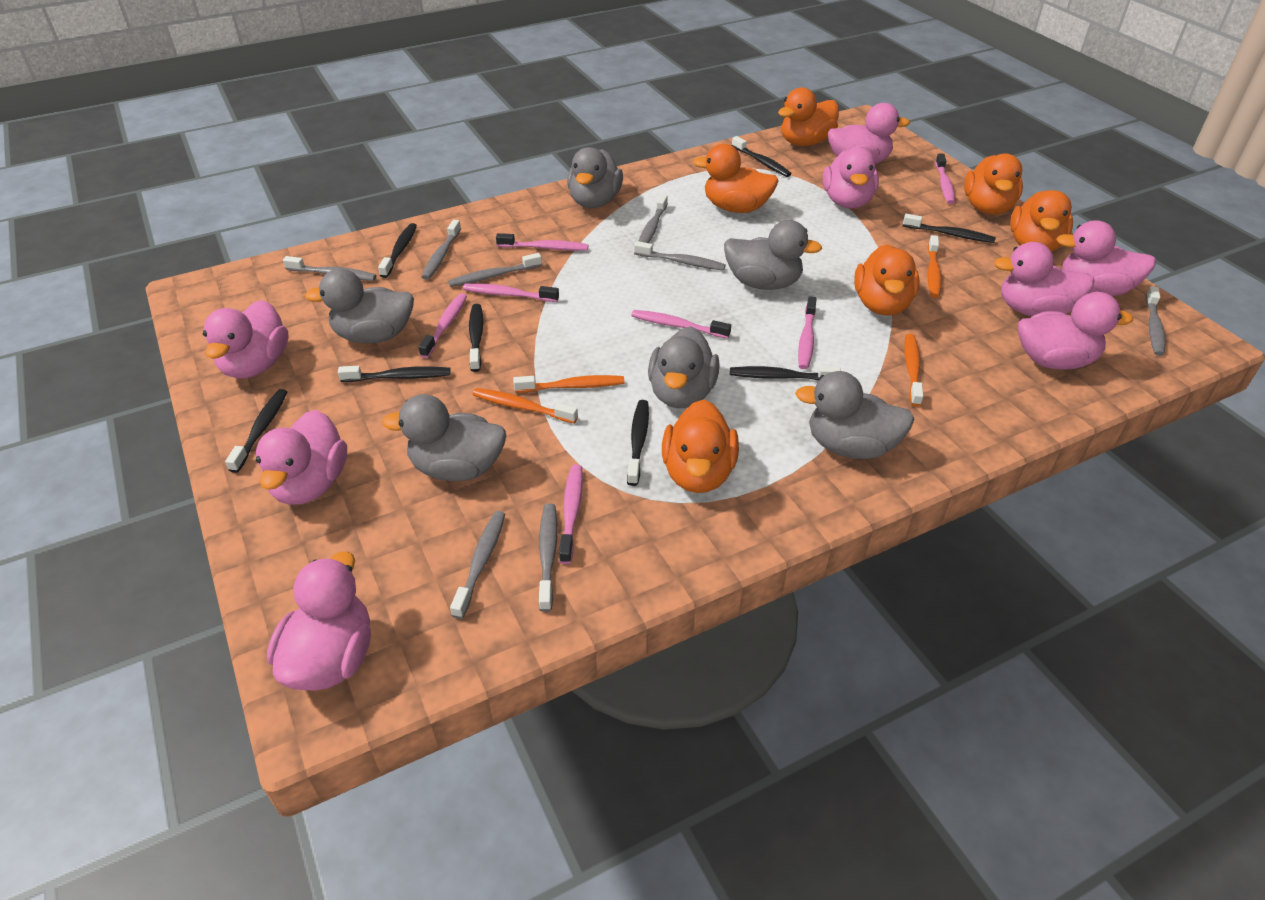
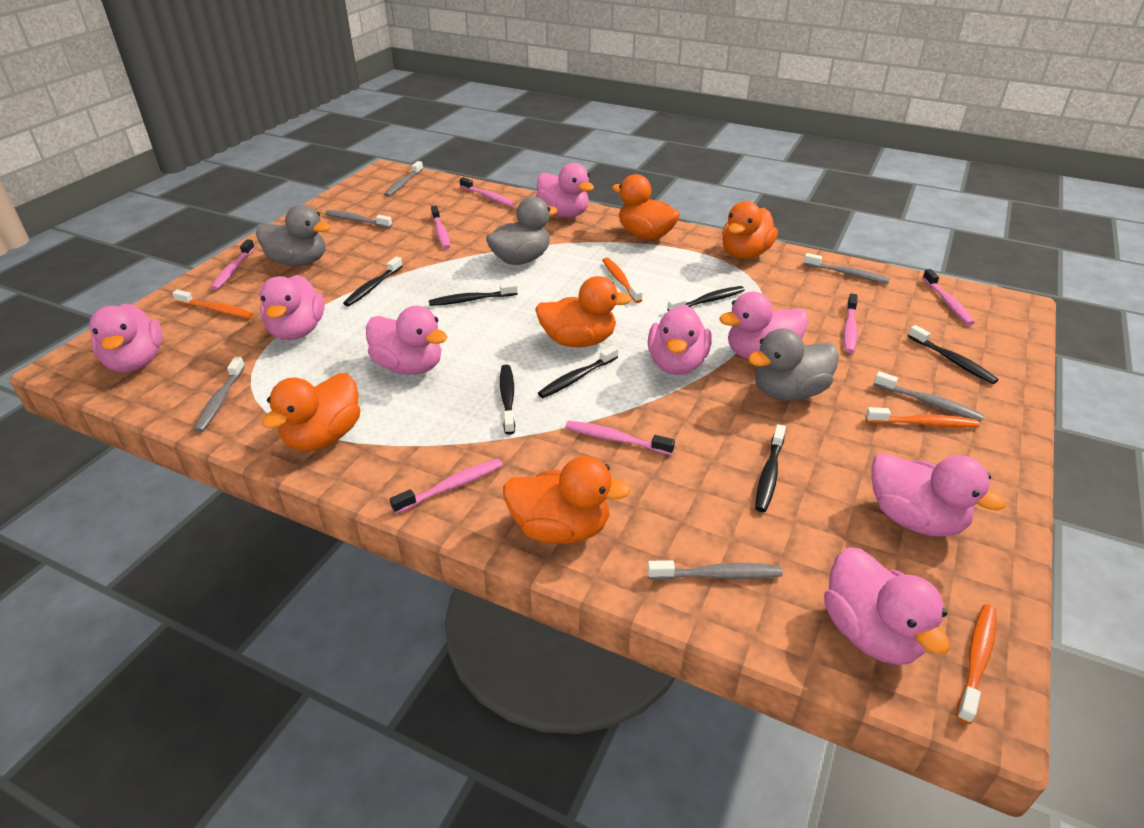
black toothbrush: [225,389,287,473] [338,366,451,382] [378,223,417,278] [469,304,483,372] [627,400,649,486] [730,365,841,381] [732,136,792,177] [903,214,996,243] = 8 -> [343,257,403,306] [429,282,518,306] [500,365,515,435] [538,345,618,398] [667,286,745,311] [755,424,786,512] [908,325,998,384] = 7
grey duck: [304,268,414,343] [382,394,506,481] [567,147,623,208] [648,326,720,408] [724,220,822,290] [795,371,914,459] = 6 -> [256,205,331,266] [486,196,558,265] [748,328,839,401] = 3
grey toothbrush: [283,256,376,281] [422,220,461,280] [448,253,542,287] [450,511,505,619] [538,503,558,612] [634,241,726,271] [639,194,668,243] [1146,286,1165,356] = 8 -> [194,357,245,432] [325,210,392,228] [384,161,423,197] [647,560,783,580] [803,253,890,284] [874,371,984,422] = 6
orange duck: [662,400,739,493] [693,144,779,213] [778,87,839,146] [854,244,919,316] [964,154,1023,215] [1010,190,1073,252] = 6 -> [262,373,360,451] [503,456,631,544] [535,276,632,347] [612,174,680,240] [722,201,778,259] = 5

